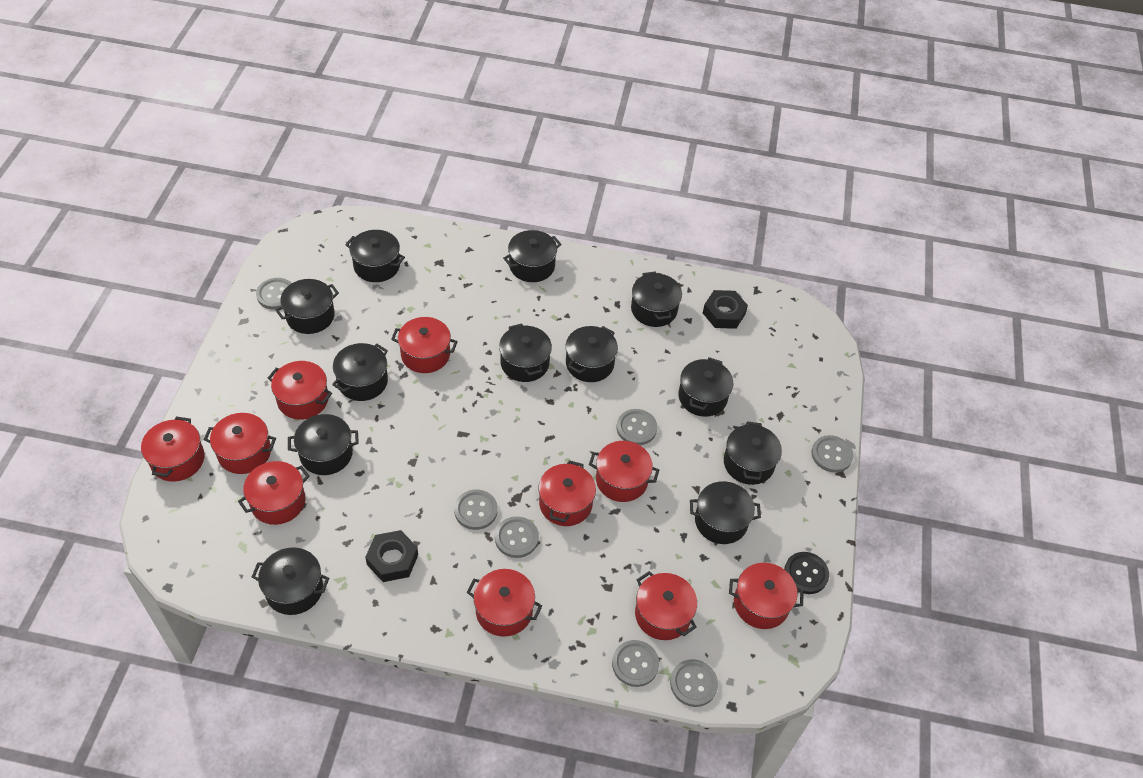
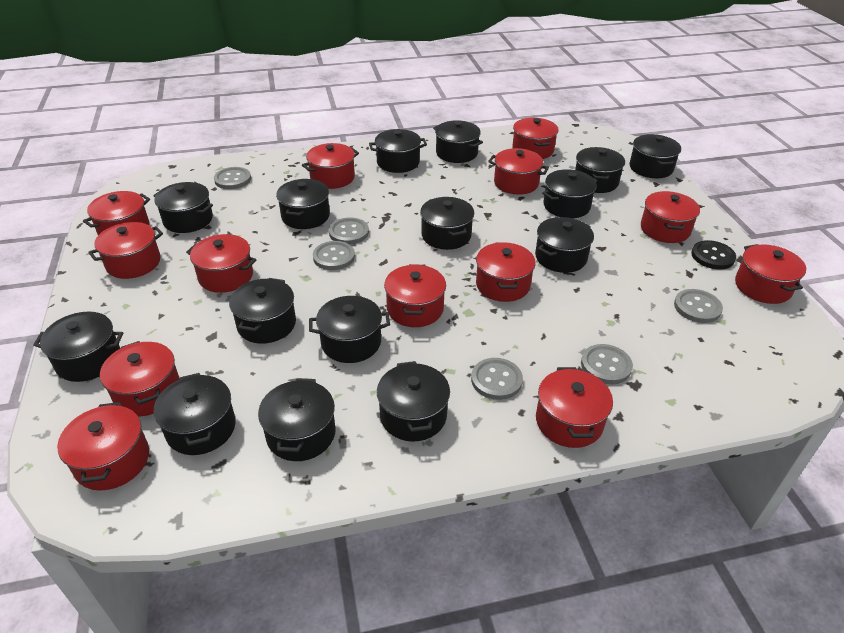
black nut: [365,530,418,582] [703,290,748,329] = 2 -> none = 0
black pot: [252,547,329,615] [275,279,339,334] [288,414,359,475] [332,343,388,401] [345,230,405,282] [499,323,552,382] [503,230,562,282] [565,326,618,382] [631,272,682,327] [678,357,733,417] [690,481,761,544] [724,421,782,485] = 12 -> [33,312,123,382] [153,182,213,233] [154,373,236,455] [229,278,296,344] [258,378,336,461] [276,179,330,229] [309,296,390,363] [369,129,427,173] [377,361,450,442] [420,197,474,250] [433,120,483,163] [535,217,594,273] [542,169,597,218] [575,147,625,193] [630,134,681,178] = 15
grey button: [256,278,292,310] [454,490,498,530] [495,516,539,558] [612,640,659,687] [617,409,657,445] [670,659,718,707] [811,435,854,473] = 7 -> [214,167,251,189] [313,241,355,270] [329,218,369,244] [471,358,523,400] [581,344,633,384] [674,289,723,323] = 6
red pot: [141,416,205,482] [204,413,276,474] [238,461,310,525] [268,361,332,420] [391,317,458,373] [467,569,542,637] [539,460,596,526] [589,441,659,502] [635,571,697,640] [729,563,804,629] = 10 -> [57,402,149,491] [83,191,150,235] [88,222,163,279] [100,341,180,416] [186,234,256,293] [302,143,359,189] [384,264,446,327] [476,242,536,302] [488,148,549,195] [512,118,559,159] [536,367,613,448] [641,191,700,243] [735,244,806,304] = 13

